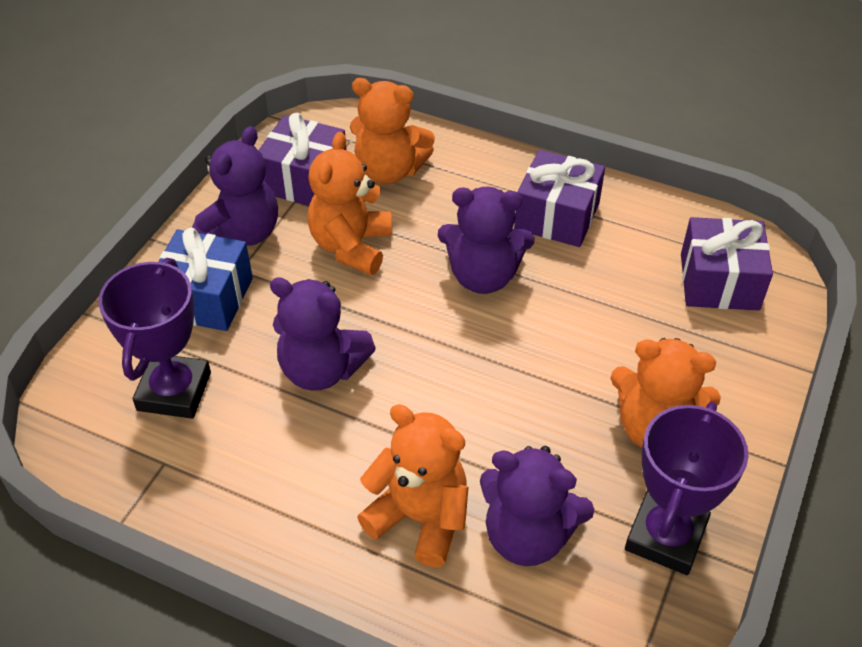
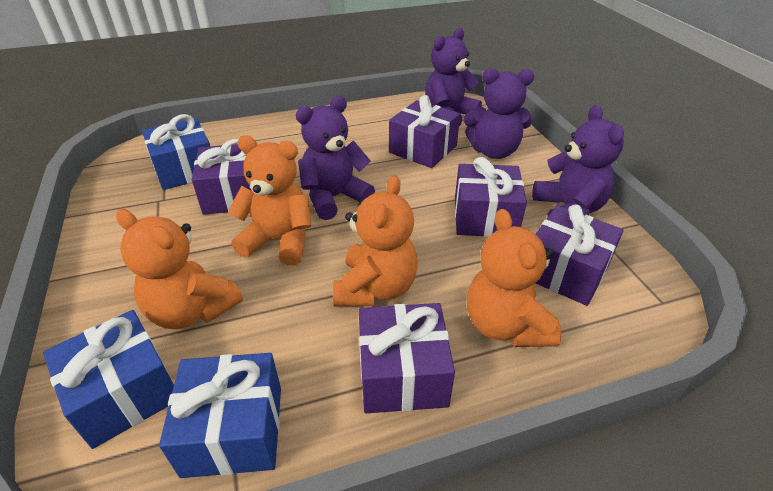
blue gift: [159,228,253,331] = 1 -> [43,310,174,449] [142,114,210,190] [159,353,281,478] = 3
purple gift: [259,113,346,205] [514,149,605,247] [681,217,773,311] = 3 -> [192,139,252,215] [359,303,455,413] [389,95,460,168] [455,157,527,237] [535,205,623,306] = 5
purple trophy: [98,258,211,419] [625,402,749,575] = 2 -> none = 0

